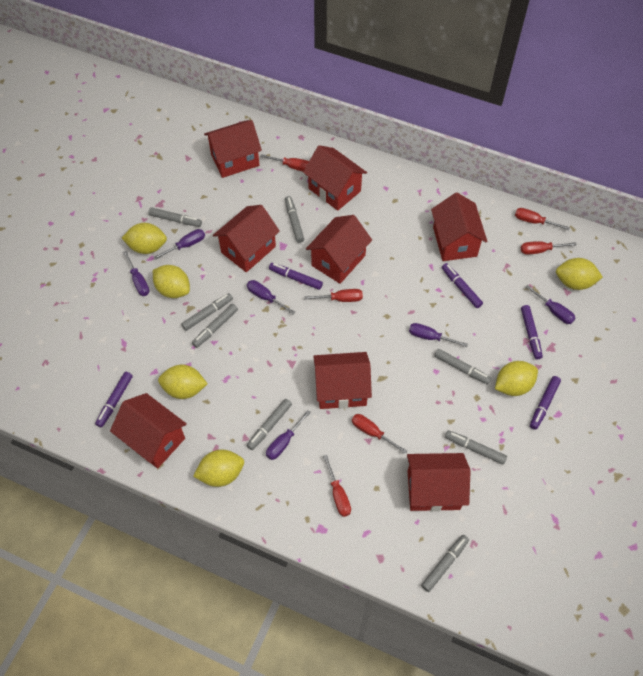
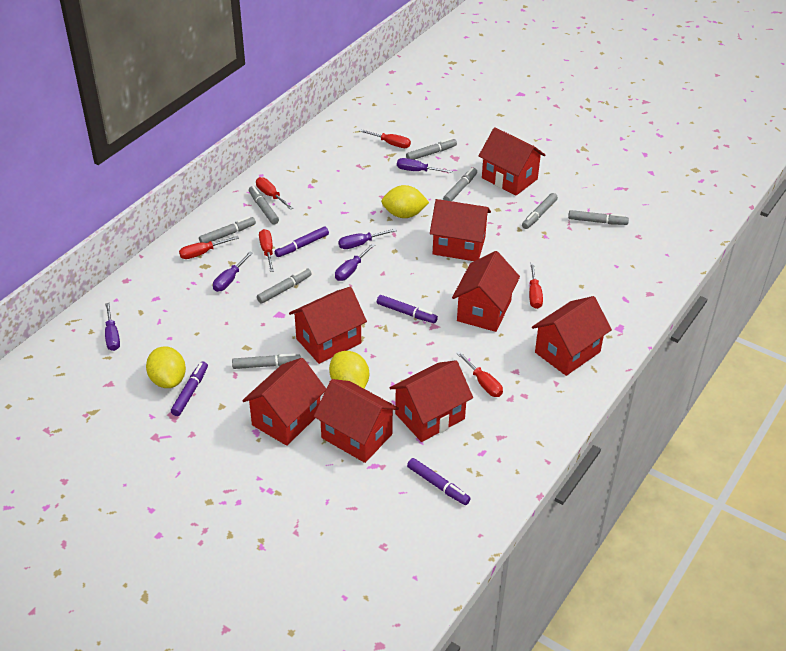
purple marker: [95,372,133,427] [269,263,323,290] [442,263,483,308] [521,305,543,360] [530,376,561,430] = 5 -> [171,361,208,416] [275,227,329,257] [377,295,438,323] [407,458,471,505] = 4
purple screwdriver: [123,251,149,296] [154,229,205,260] [247,280,295,314] [266,410,311,460] [409,323,468,347] [526,285,575,324] = 6 -> [105,303,120,351] [213,252,253,292] [335,243,375,281] [338,228,397,249] [397,158,453,173] = 5
yellow lemon: [122,223,167,254] [153,265,190,298] [158,365,207,399] [193,450,244,487] [495,361,538,396] [556,258,603,290] = 6 -> [146,346,186,388] [329,351,369,389] [381,185,429,218] = 3

